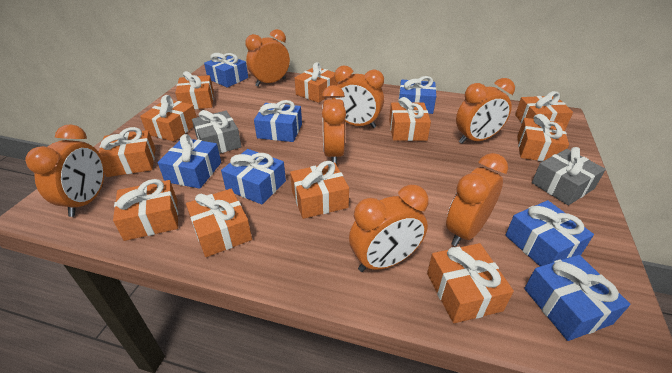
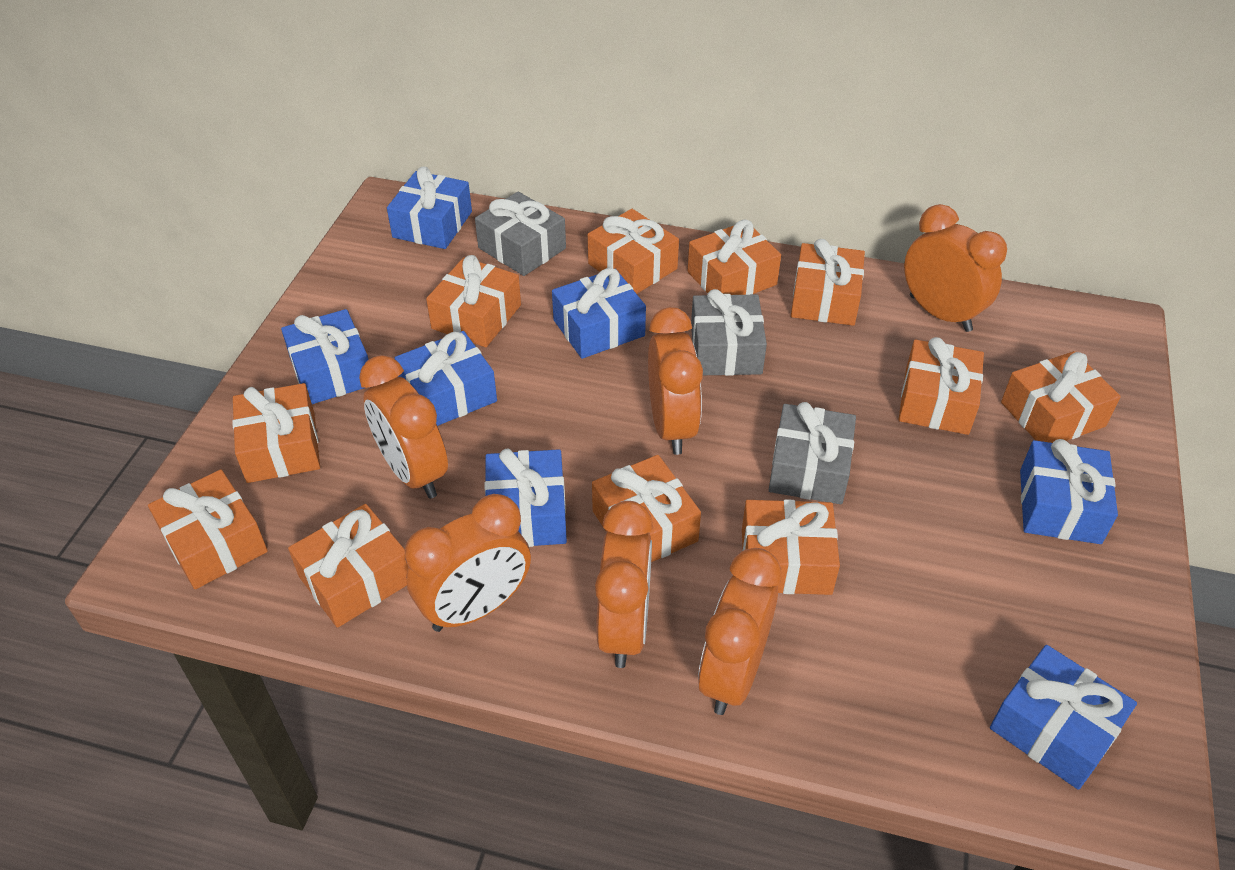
grey gift: [192,110,242,154] [532,147,606,205] = 2 -> [475,192,566,276] [691,289,767,376] [769,402,856,504] = 3
orange clock: [25,124,105,217] [245,29,290,87] [322,85,346,165] [332,66,384,128] [349,185,429,272] [446,153,508,246] [456,78,515,144] = 7 -> [359,355,448,499] [405,494,531,632] [595,501,653,668] [648,307,703,455] [698,548,781,715] [904,204,1007,332] = 6

